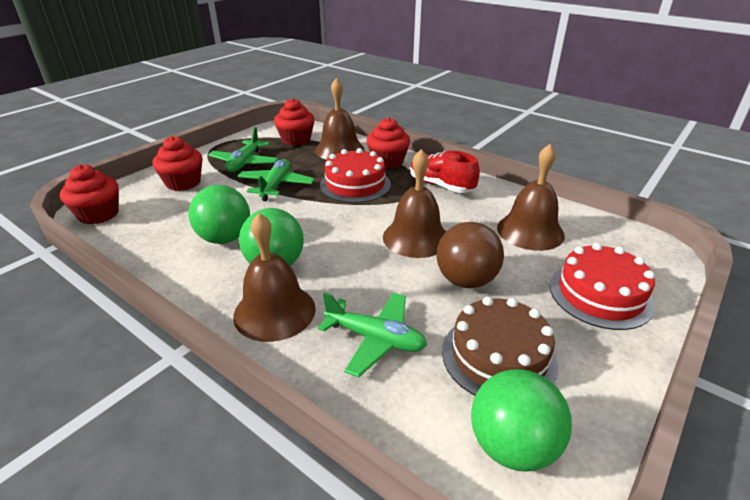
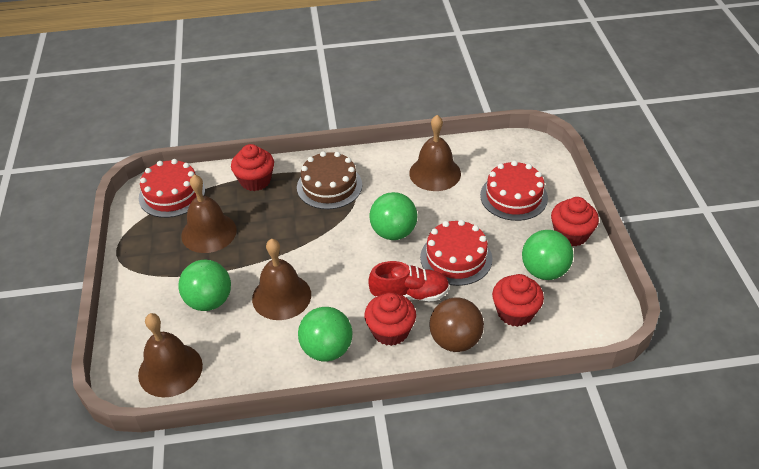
green ball: [188,185,250,244] [239,208,304,265] [471,369,572,472] = 3 -> [178,260,231,311] [298,307,352,361] [370,192,417,240] [522,230,574,280] = 4
green plane: [208,127,278,172] [238,159,315,201] [318,292,427,377] = 3 -> none = 0
red cake: [320,148,391,203] [550,243,655,330] = 2 -> [139,159,205,218] [420,220,492,286] [480,161,548,221] = 3

